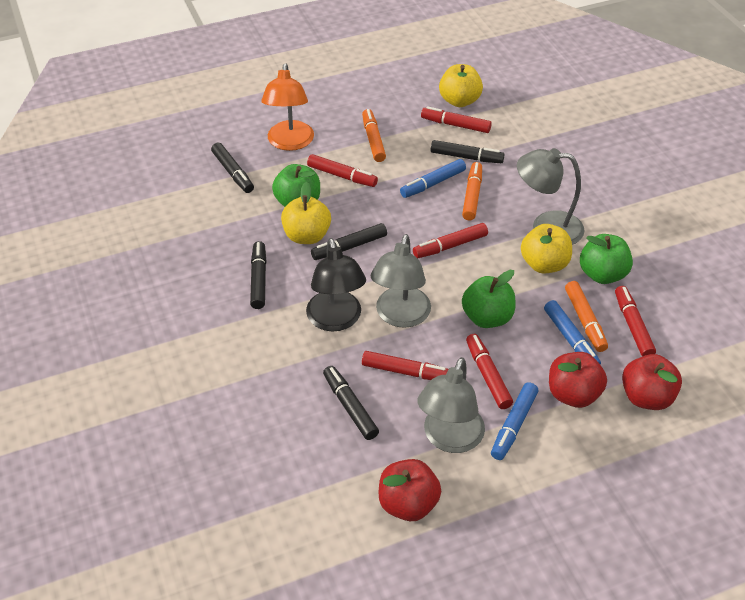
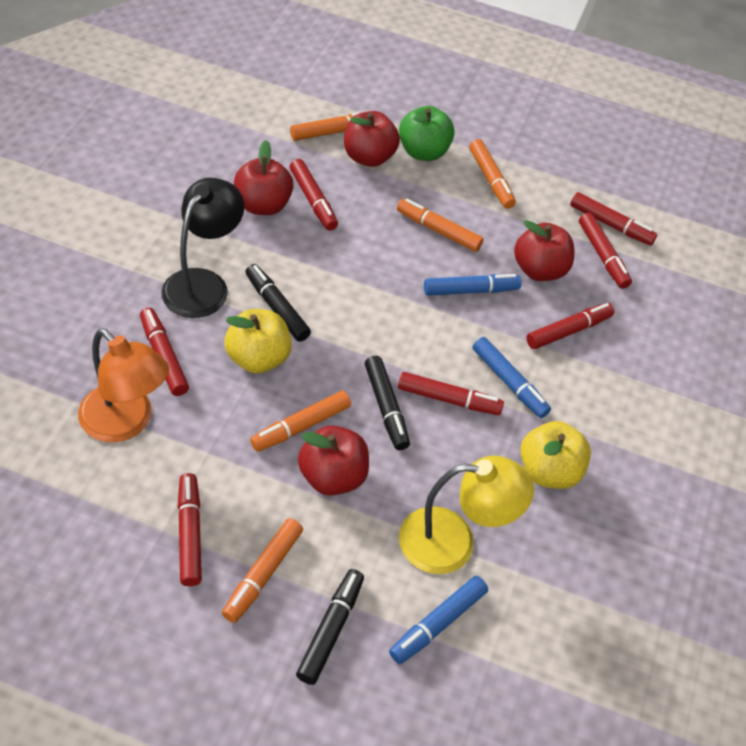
black marker: [211,143,254,193] [250,241,267,309] [311,223,387,260] [323,366,379,440] [431,140,505,163] = 5 -> [245,264,311,342] [296,569,364,685] [365,356,410,450] = 3
green apple: [272,164,320,207] [462,270,515,328] [580,234,633,284] = 3 -> [399,106,455,161] = 1
grey lamp: [371,234,431,328] [417,357,485,453] [517,148,584,245] = 3 -> none = 0
orange marker: [362,109,386,162] [462,162,482,221] [565,281,608,352] = 3 -> [222,518,303,623] [250,391,351,452] [290,111,367,141] [397,199,484,252] [469,139,516,209] = 5
red apple: [378,459,441,521] [549,352,607,408] [622,354,682,410] = 3 -> [234,140,294,215] [298,425,369,496] [344,111,400,167] [514,220,574,281] = 4
red marker: [307,154,378,187] [362,351,448,380] [413,223,488,258] [421,106,492,133] [466,334,513,409] [615,286,656,357] = 6 -> [140,308,189,396] [178,473,202,586] [290,159,338,231] [398,372,504,415] [526,303,614,349] [570,192,657,245] [579,213,632,289] = 7
yellow apple: [281,182,331,244] [439,64,483,107] [521,224,572,273] = 3 -> [225,309,292,373] [520,421,591,489] = 2
yellow lamp: none = 0 -> [399,456,534,574] = 1

